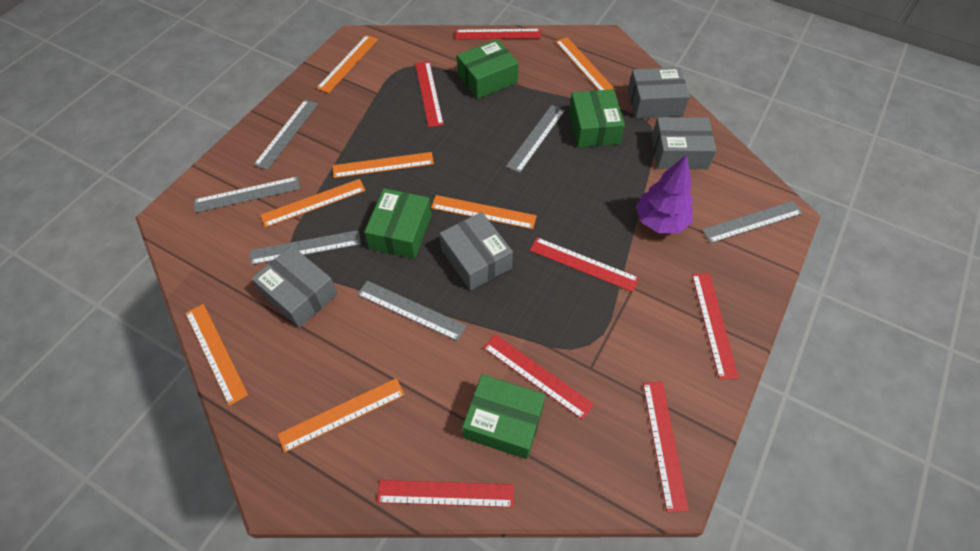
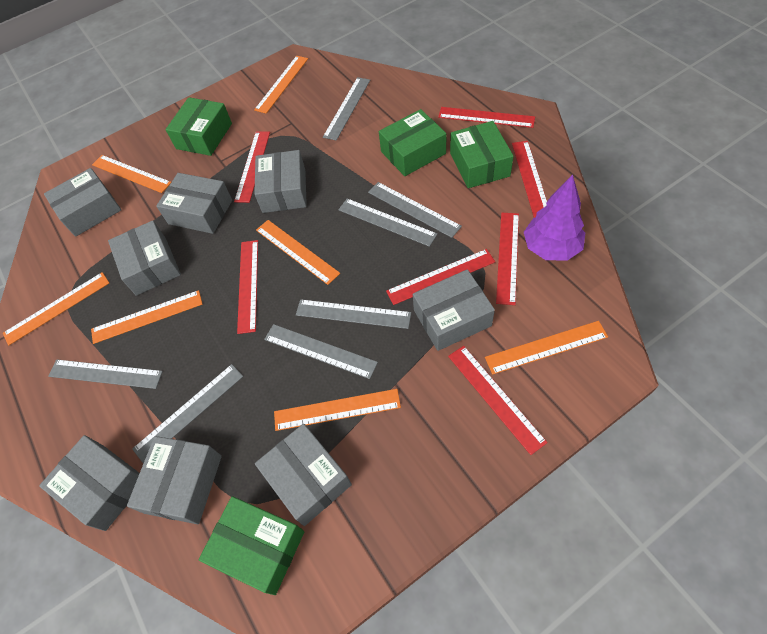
grey box: [251,246,338,328] [439,212,513,291] [628,67,690,118] [652,117,717,169] = 4 -> [39,435,139,531] [44,168,121,237] [108,221,181,296] [127,436,222,524] [156,173,232,234] [254,150,307,213] [255,424,352,526] [413,269,495,351] = 8
grey ruler: [194,176,300,213] [250,230,361,265] [254,100,318,170] [357,280,466,341] [506,105,565,173] [702,201,803,243] = 6 -> [48,359,163,389] [132,364,243,463] [264,324,378,379] [296,299,411,329] [323,77,370,141] [338,198,437,247] [368,182,462,238] = 7

